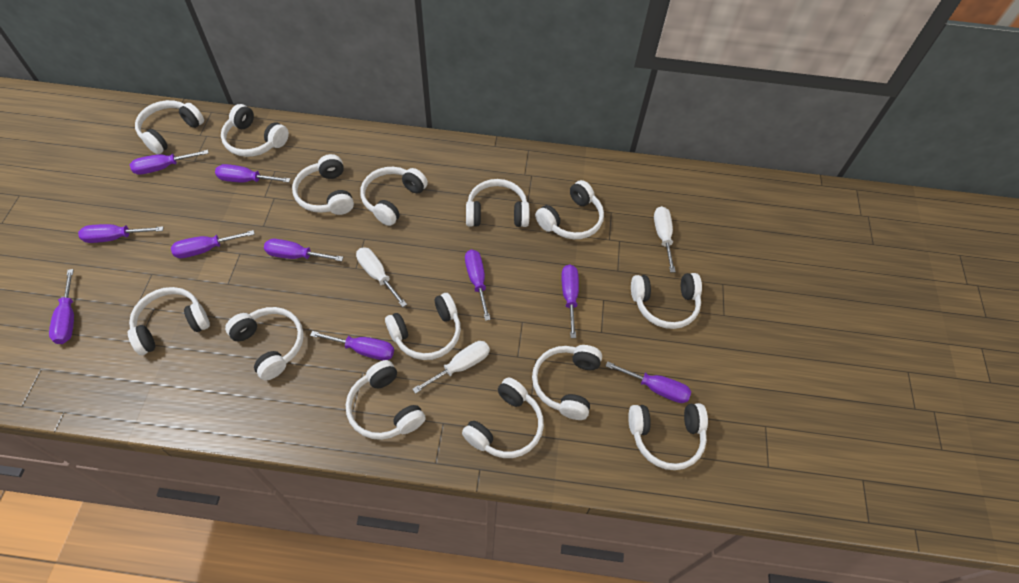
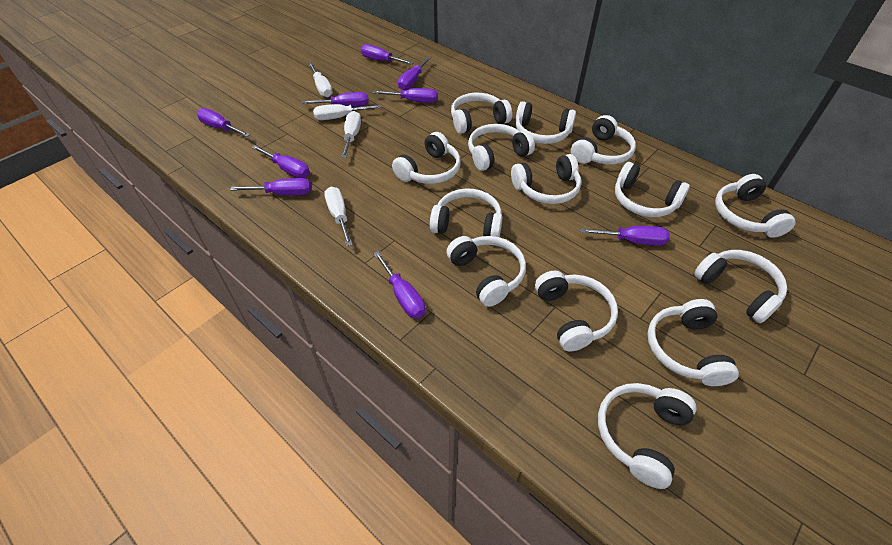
purple screwdriver: [49,269,74,344] [78,224,163,243] [130,150,209,175] [171,230,255,258] [215,164,291,183] [264,239,343,261] [310,331,394,360] [465,250,491,321] [561,265,579,338] [606,361,691,403] = 10 -> [197,108,250,137] [230,178,311,195] [252,145,310,178] [302,92,369,107] [361,44,414,65] [373,88,438,103] [373,251,425,318] [398,57,431,90] [581,226,670,246] = 9
white screwdriver: [356,247,407,307] [412,341,490,394] [654,206,676,272] = 3 -> [308,63,333,97] [313,104,382,120] [324,187,353,246] [341,111,361,158] = 4

